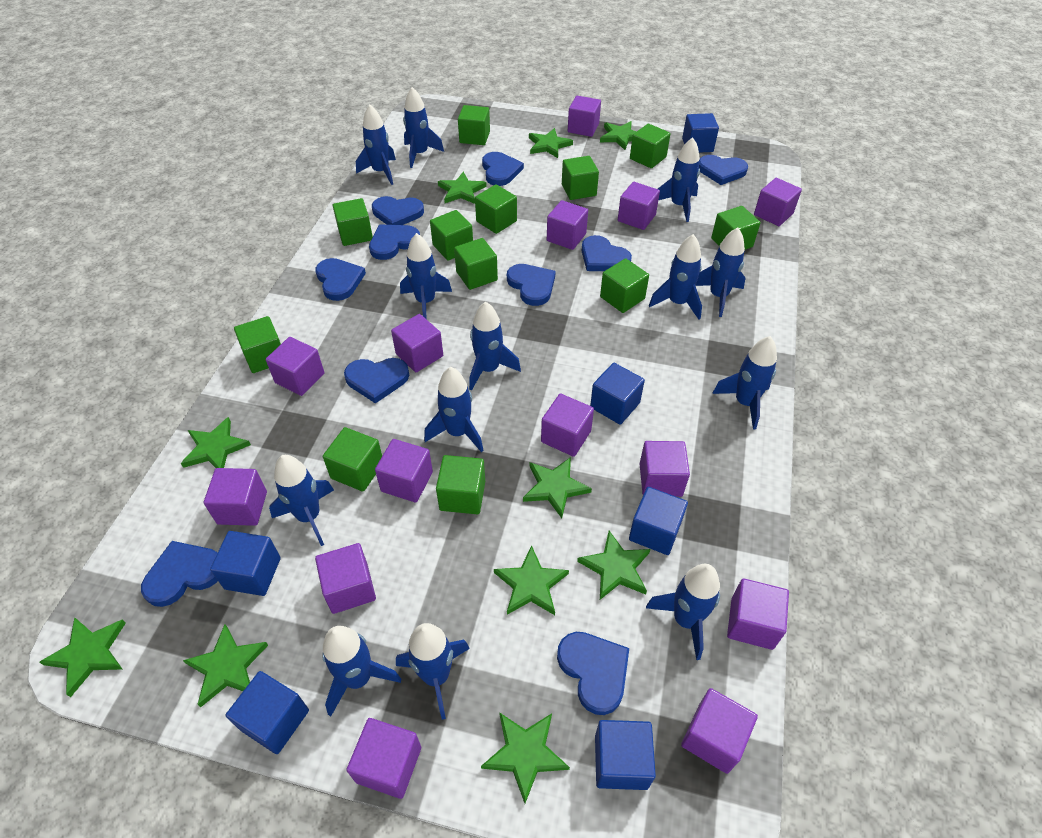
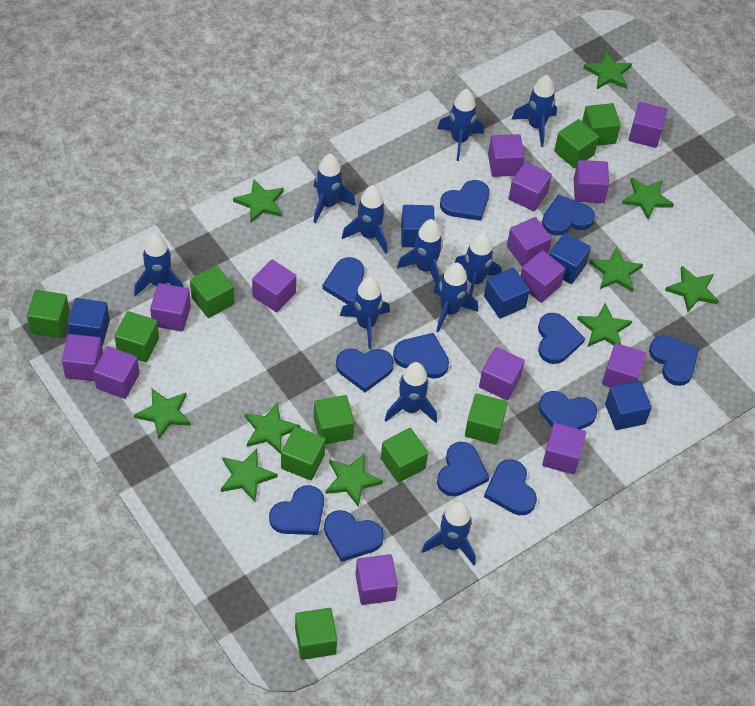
blue cube: [210,531,281,596] [226,671,309,754] [590,363,645,425] [595,720,656,790] [629,487,688,555] [682,113,719,153] = 6 -> [68,298,110,346] [401,205,435,247] [484,268,530,319] [549,233,591,284] [605,381,652,430] = 5
blue heart: [141,541,218,607] [315,258,366,301] [344,358,409,404] [369,225,420,260] [372,196,424,225] [482,152,524,186] [507,264,556,306] [557,632,629,715] [581,235,632,271] [699,155,748,185] = 10 -> [269,485,324,535] [322,257,364,304] [324,510,384,562] [336,348,394,392] [393,333,449,379] [437,442,489,496] [440,180,490,221] [484,459,537,515] [538,313,585,364] [539,391,597,430] [542,194,595,235] [649,335,699,386] = 12
blue rocket: [269,455,334,546] [322,626,401,717] [356,105,396,185] [396,623,470,720] [400,233,452,319] [403,87,444,168] [424,367,484,452] [469,302,521,391] [646,564,720,660] [649,234,702,320] [658,137,700,222] [695,227,745,317] [712,336,777,430] = 13 -> [134,233,184,296] [313,153,356,224] [340,277,390,349] [342,185,388,254] [385,362,437,423] [397,219,443,284] [422,501,476,565] [433,263,478,332] [437,89,484,161] [455,232,502,296] [511,75,557,147] = 11
green cube: [234,316,281,373] [323,427,382,492] [333,198,373,246] [430,210,473,261] [436,455,485,514] [454,238,498,290] [458,105,490,145] [475,185,517,234] [562,156,599,200] [600,258,649,313] [630,124,670,168] [711,206,761,250] = 12 -> [27,290,70,338] [115,311,159,362] [190,265,234,318] [281,426,326,480] [295,608,337,660] [314,395,354,444] [381,428,428,483] [465,393,507,445] [554,119,599,168] [582,103,621,146] = 10

